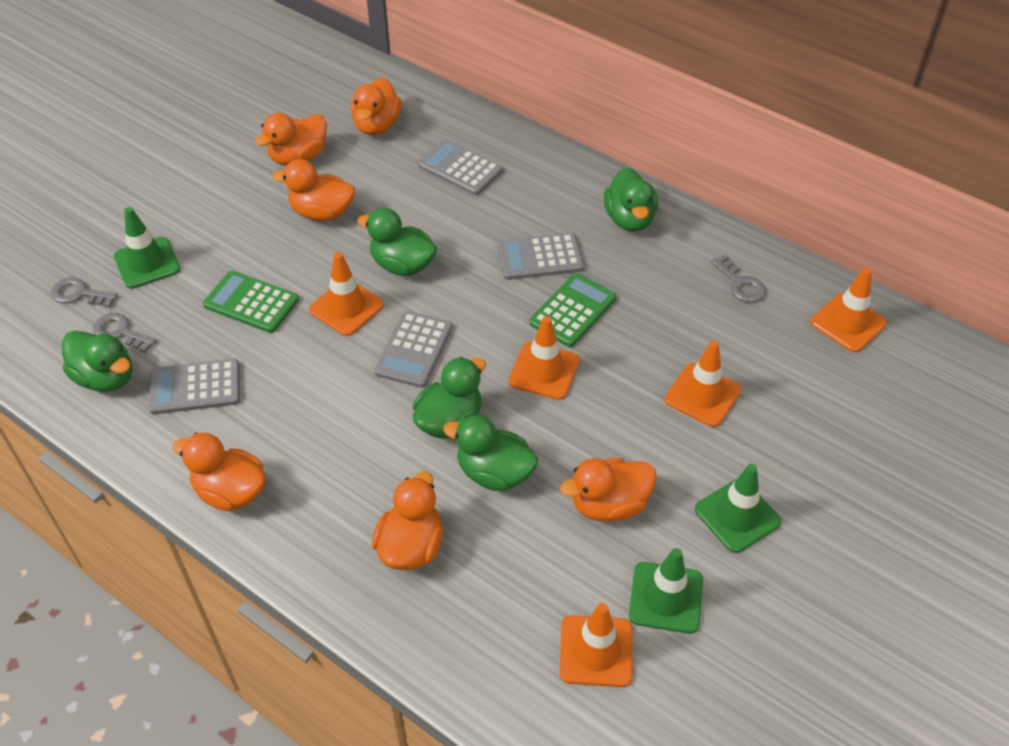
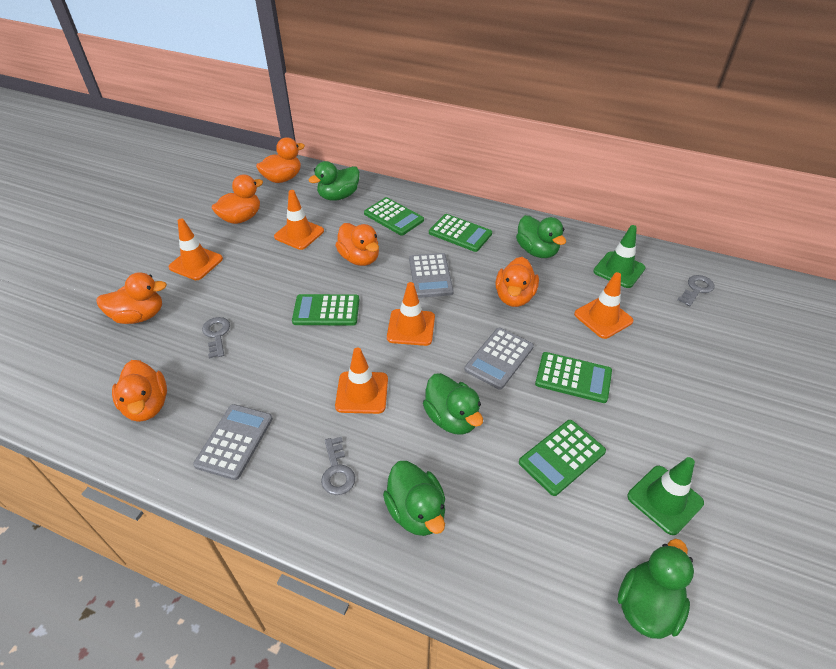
green calculator: [203,271,299,333] [529,273,617,347] = 2 -> [292,294,359,326] [364,197,424,236] [429,214,492,252] [519,420,606,496] [535,352,612,403] = 5
green traffic cone: [114,207,180,289] [629,548,703,634] [695,464,781,553] = 3 -> [593,225,646,288] [627,457,704,535] = 2
grey calculator: [149,359,240,415] [374,311,453,388] [418,139,503,195] [498,233,584,280] = 4 -> [193,404,273,480] [409,253,454,298] [464,328,534,390] = 3

